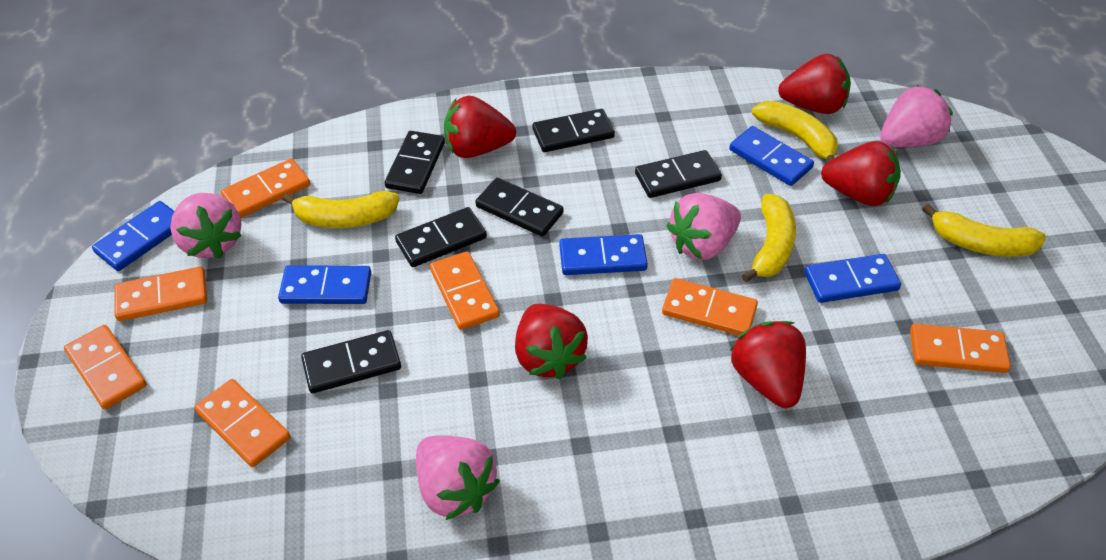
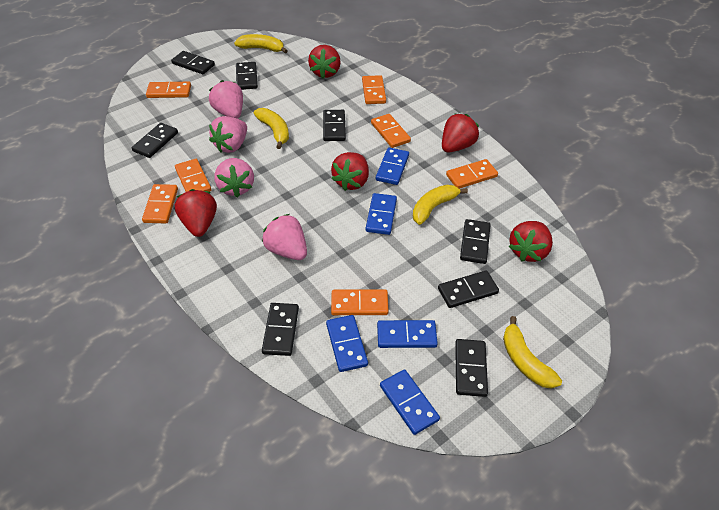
black domino: [301,330,401,393] [385,131,445,194] [395,207,487,267] [475,178,564,237] [532,109,615,152] [635,150,722,198] = 6 -> [132,123,178,158] [171,51,215,74] [236,62,258,90] [262,303,299,356] [323,110,346,141] [438,270,499,308] [455,339,488,397] [460,219,490,264] = 8

